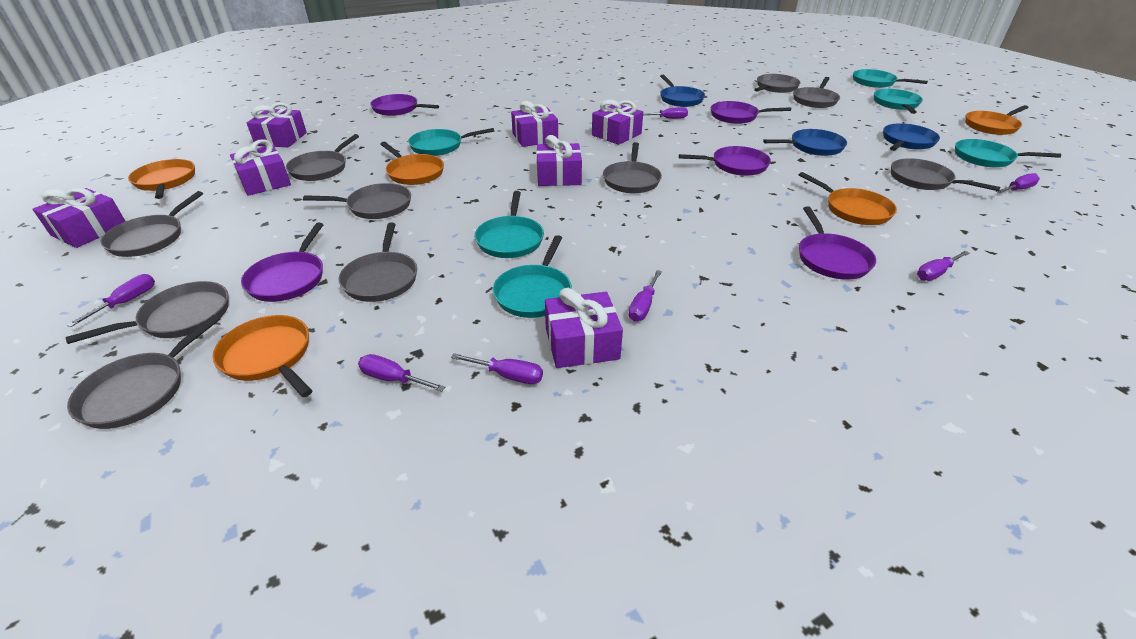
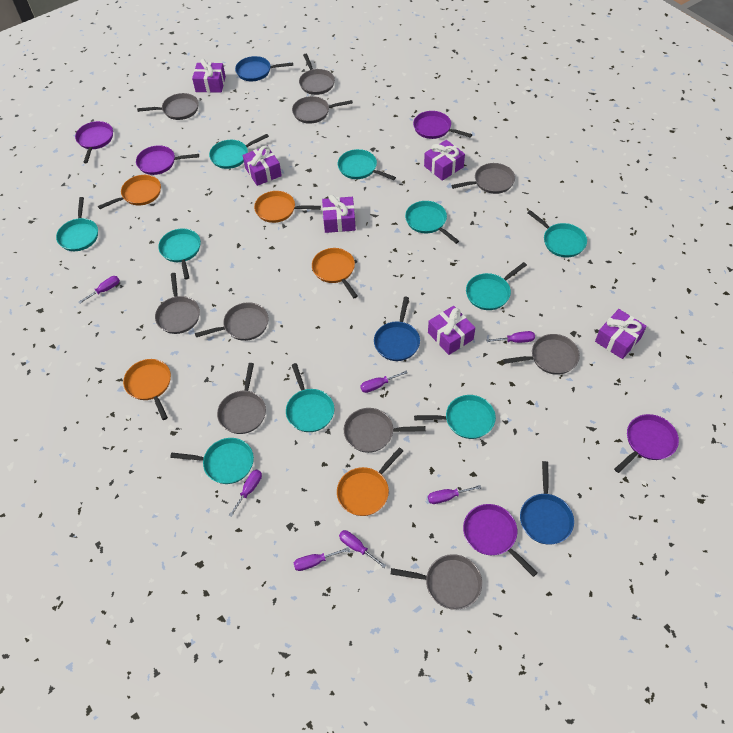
purple gift: [32,188,126,248] [230,139,291,196] [247,103,307,147] [511,101,558,147] [536,135,582,186] [545,288,623,368] [592,99,643,145] = 7 -> [192,59,226,93] [243,146,282,186] [322,195,356,233] [424,140,465,181] [428,306,475,355] [595,309,647,359] = 6
turquoise pan: [408,128,494,156] [475,191,544,258] [493,235,572,318] [853,69,928,88] [874,89,923,114] [955,139,1061,167] = 6 -> [56,197,98,251] [158,228,201,280] [170,438,254,484] [209,134,269,169] [286,363,334,432] [338,149,396,180] [405,201,459,244] [414,395,496,439] [466,262,527,310] [527,210,587,257] = 10

